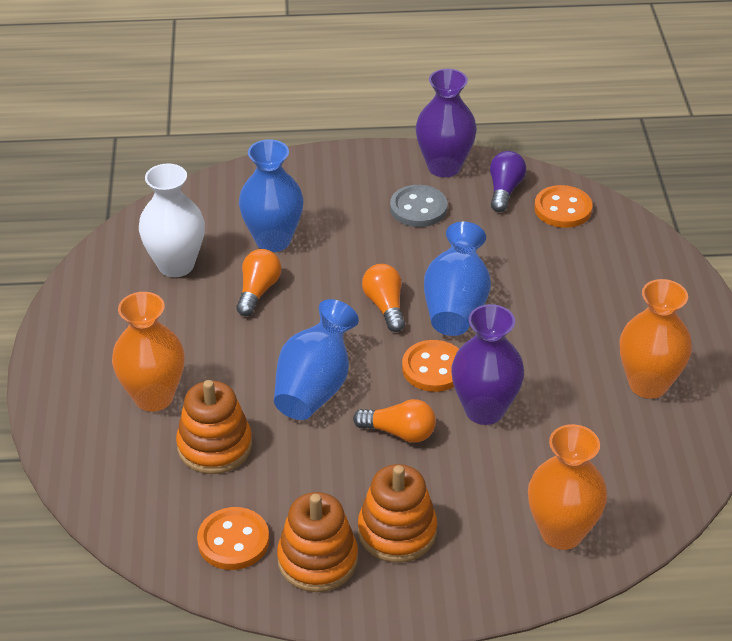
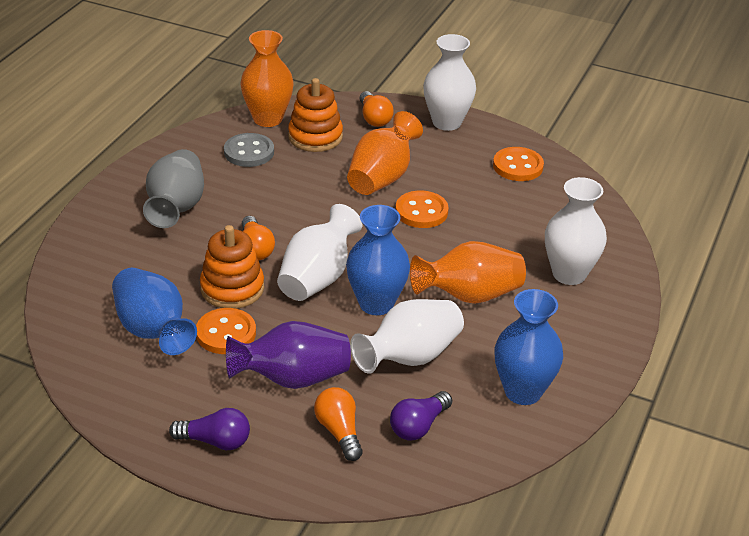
grey vase: none = 0 -> [143,149,204,228] = 1
orange stacking toy: [176,380,252,474] [277,492,358,592] [358,464,437,563] = 3 -> [200,225,264,309] [288,78,343,152] = 2
purple light bulb: [490,151,526,212] = 1 -> [169,408,250,450] [390,391,452,441] = 2
purple vase: [415,69,477,177] [451,304,524,425] = 2 -> [226,321,351,389] = 1
white vase: [139,163,205,277] = 1 -> [277,204,362,301] [350,299,464,374] [423,34,476,131] [545,177,607,285] = 4

